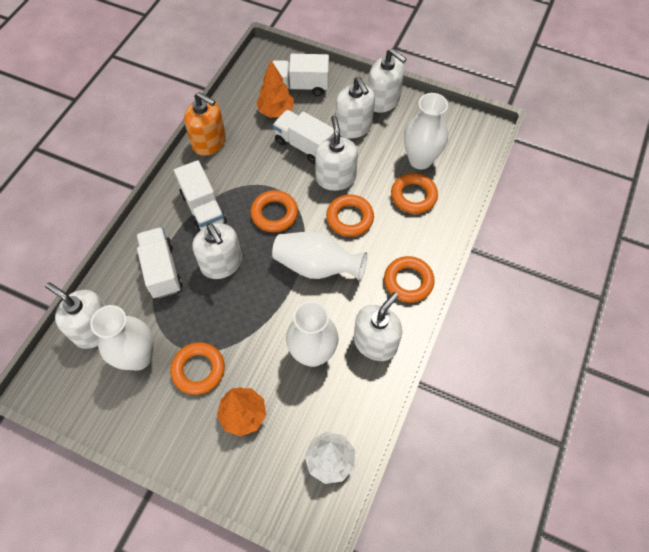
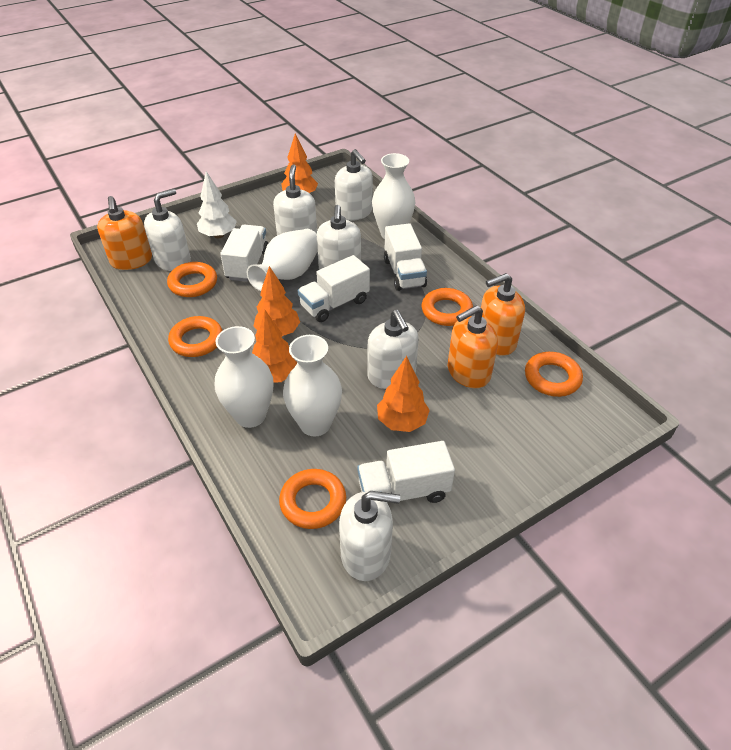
orange soap dispenser: [184,92,226,156] = 1 -> [97,196,152,270] [448,305,498,388] [481,273,525,356] = 3
orange tree: [217,387,266,437] [256,60,294,118] = 2 -> [252,310,298,383] [253,266,300,336] [281,134,318,193] [377,356,430,432] = 4

